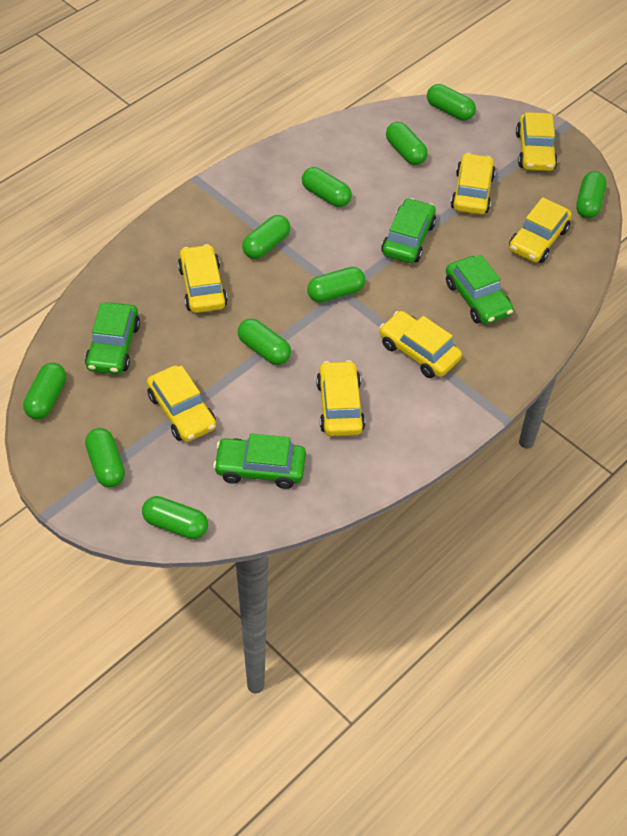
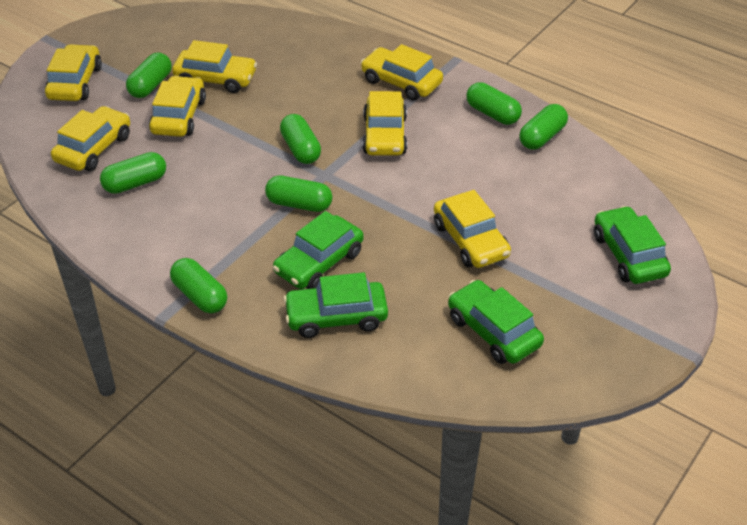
green capsule: [23,363,66,419] [85,428,125,488] [142,496,208,539] [238,319,291,365] [242,215,290,259] [302,167,352,207] [307,267,365,303] [386,122,428,165] [427,84,476,121] [576,171,606,219] = 10 -> [100,152,166,194] [126,52,172,98] [170,258,227,314] [265,176,332,212] [280,114,321,164] [466,82,522,125] [519,104,568,150] = 7

